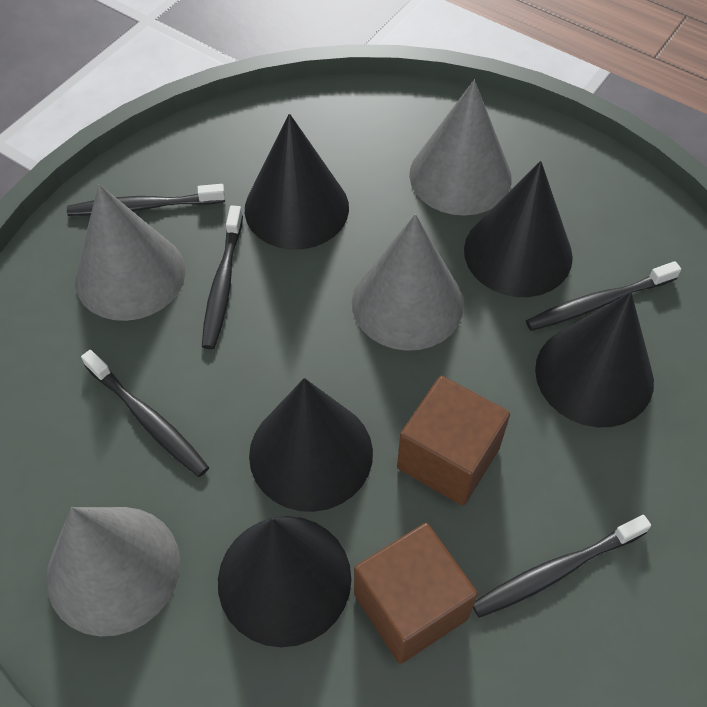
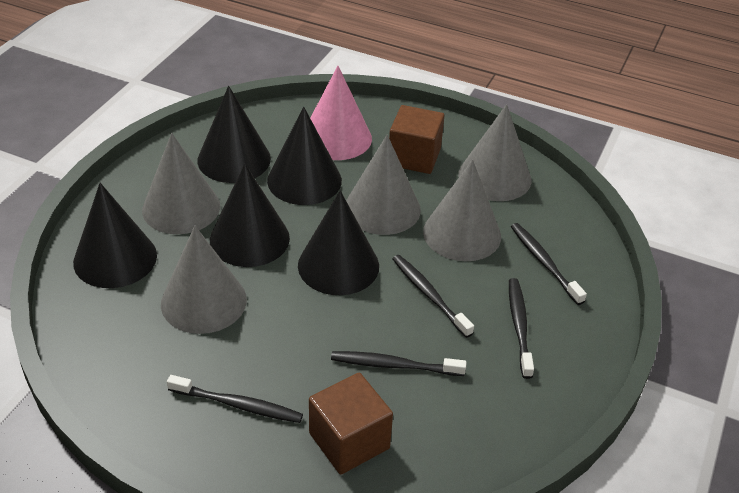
grey cone: [46,507,180,637] [75,184,186,321] [352,214,464,351] [409,80,512,216] = 4 -> [142,133,220,234] [161,226,247,334] [346,135,421,235] [423,160,501,261] [458,104,531,201] = 5
pink cone: none = 0 -> [310,66,372,160] = 1

